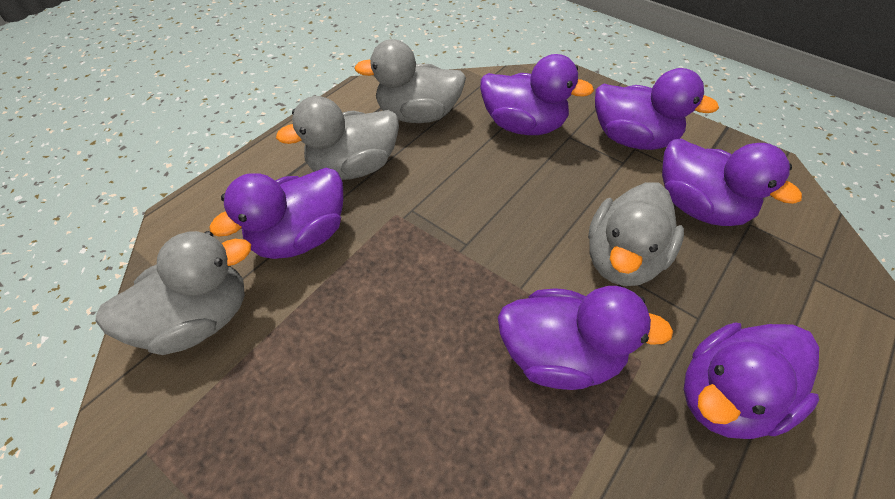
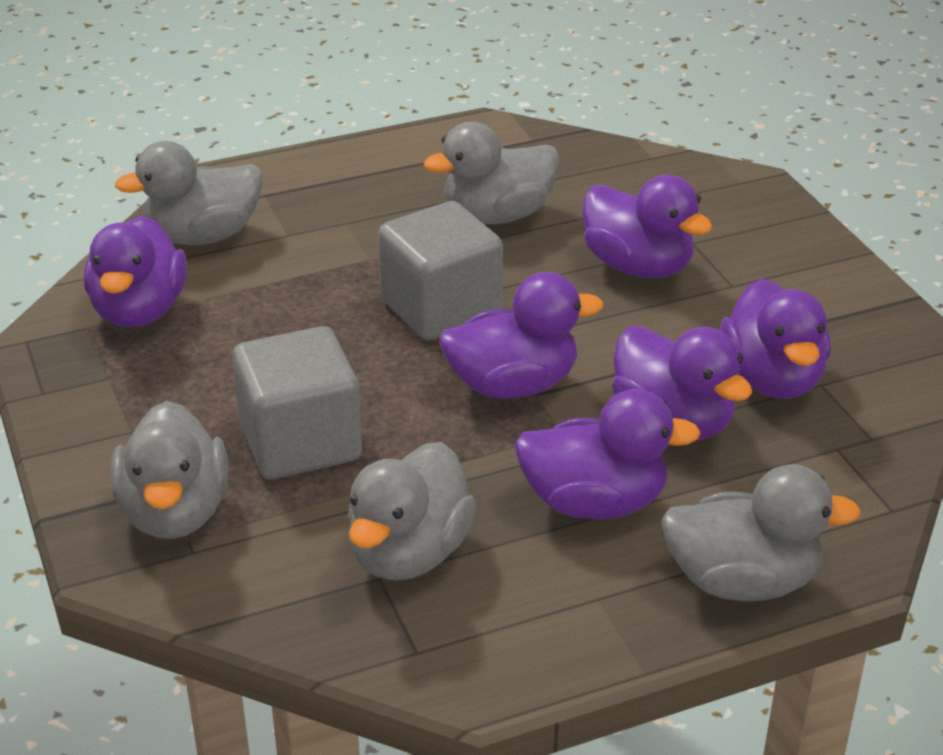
grey cube: none = 0 -> [232,326,362,479] [378,201,503,341] = 2
grey duck: [96,231,251,355] [276,96,399,180] [354,39,466,123] [588,182,684,286] = 4 -> [110,401,229,539] [115,141,263,245] [348,442,476,581] [423,122,560,224] [661,464,861,601] = 5

